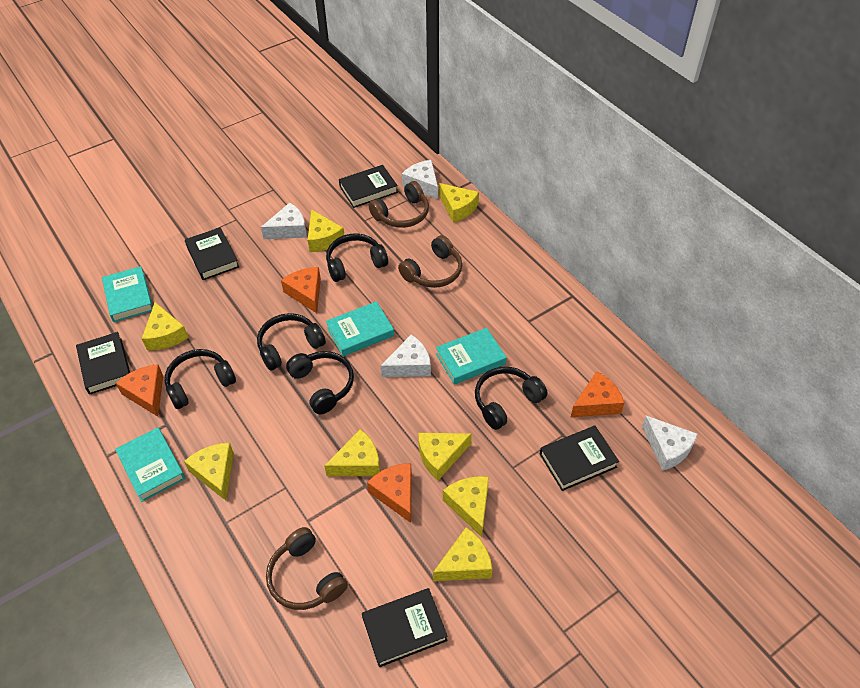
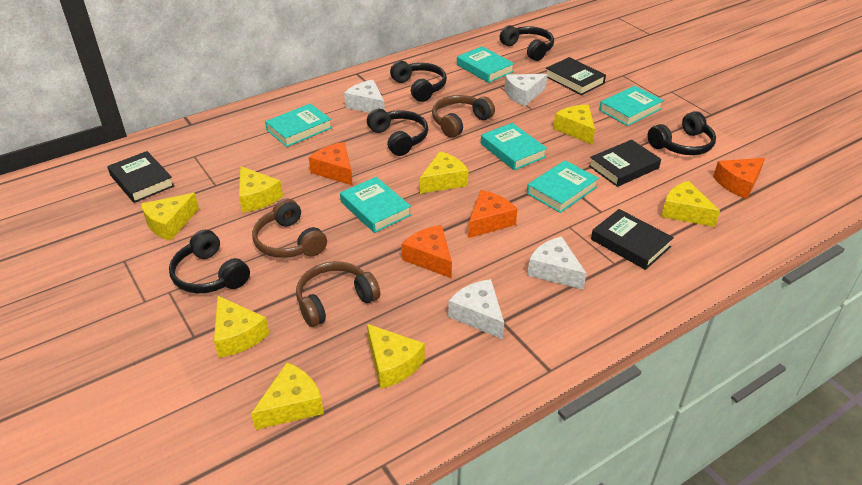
black book: [76,332,130,395] [185,227,239,280] [339,165,398,208] [362,588,448,667] [540,426,619,491] = 5 -> [107,151,174,203] [546,57,606,95] [589,140,661,187] [591,209,674,270] = 4
turquoise book: [102,266,153,322] [115,427,185,502] [326,301,394,356] [436,328,507,385] = 4 -> [265,104,332,147] [340,177,411,233] [457,46,514,83] [481,123,547,170] [527,160,599,213] [599,86,664,126] = 6

